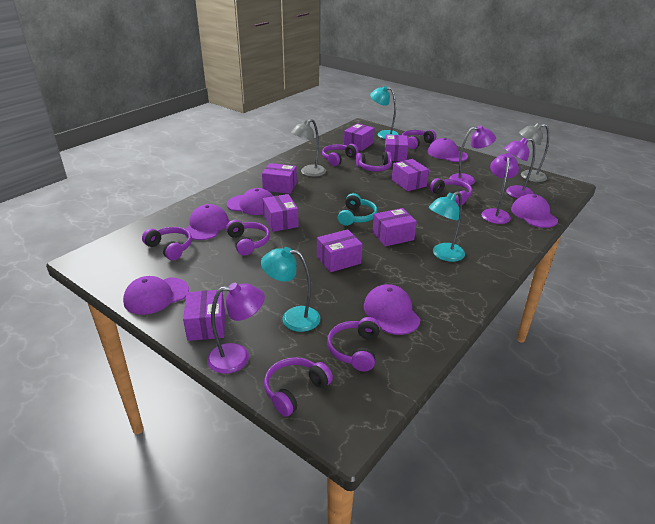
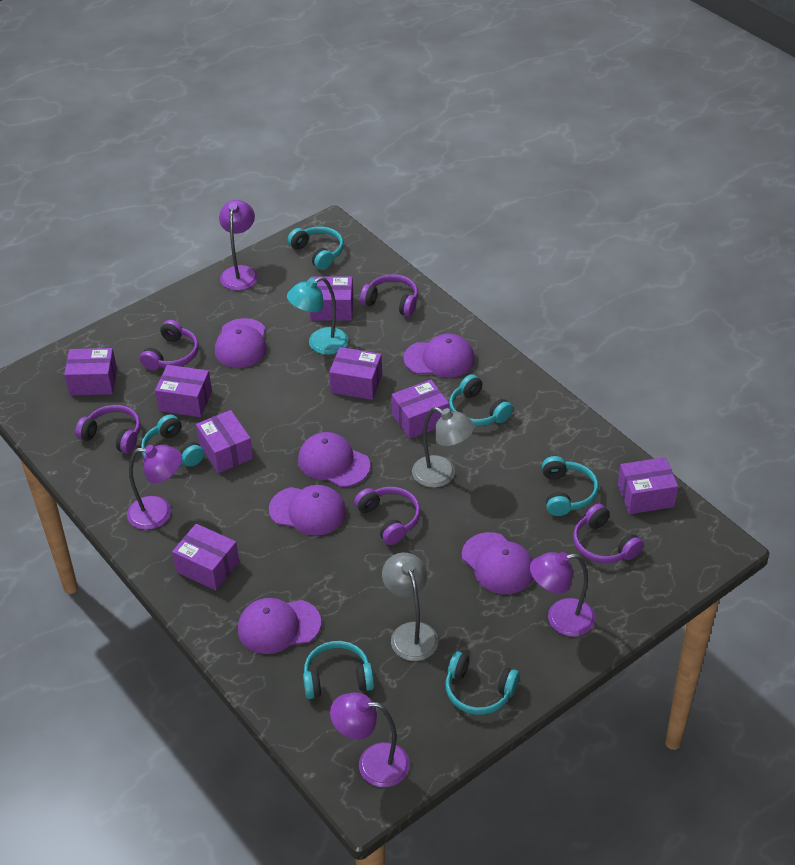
purple headphones: [142,227,192,260] [226,220,270,256] [264,357,333,417] [322,144,359,166] [327,317,380,372] [356,151,392,171] [402,130,436,149] [430,178,472,205] = 8 -> [75,405,141,454] [140,320,199,370] [354,487,421,545] [360,274,418,317] [573,504,643,563] = 5
turquoise headphones: [338,193,378,226] = 1 -> [141,414,204,466] [288,226,344,270] [303,641,374,699] [445,651,519,715] [449,374,513,426] [542,456,599,516] = 6
turquoise lamp: [261,247,320,332] [370,86,399,139] [429,191,465,262] = 3 -> [287,277,348,355] = 1

